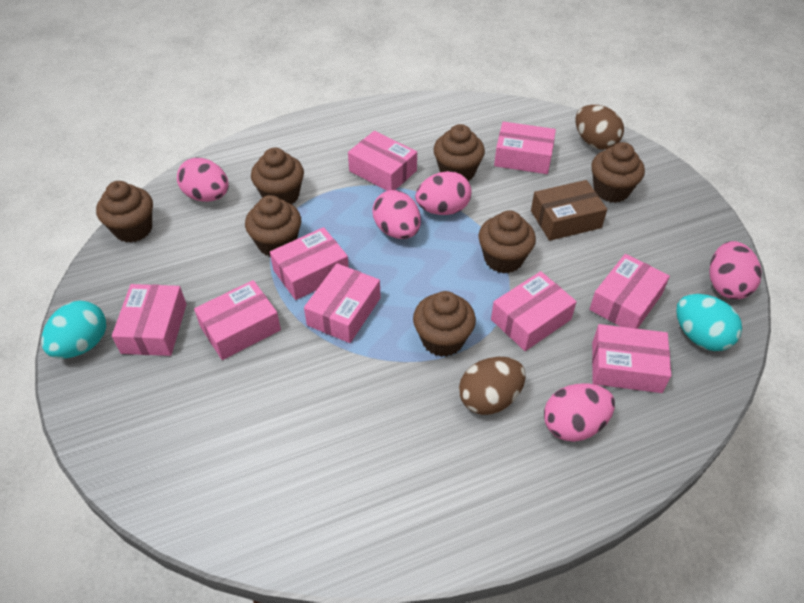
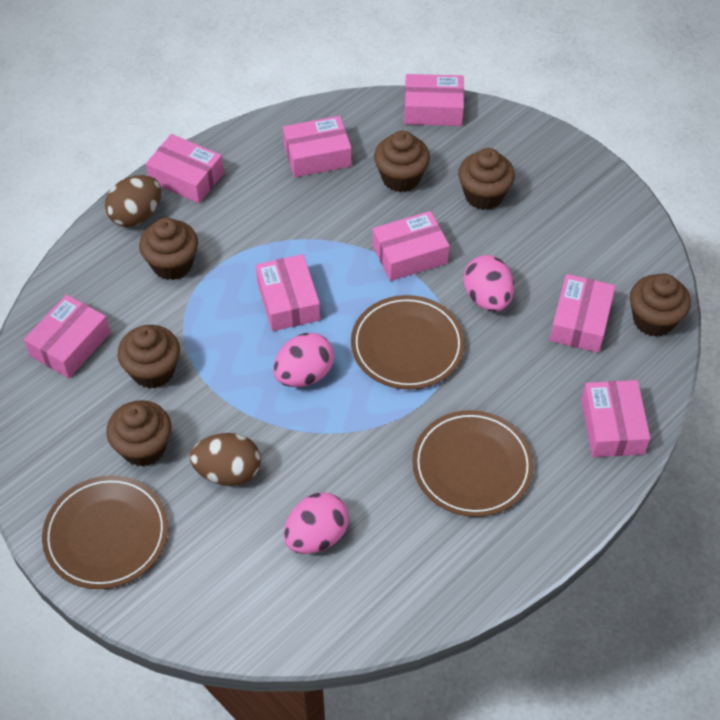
brown box: [531,180,607,241] = 1 -> none = 0
brown cupcake: [96,181,153,243] [245,195,301,257] [251,148,304,204] [413,291,476,357] [433,124,485,181] [478,210,536,273] [591,142,645,203] = 7 -> [106,400,171,467] [117,325,180,389] [139,217,198,280] [374,131,430,192] [458,148,515,210] [630,274,691,337] = 6
brown plate: none = 0 -> [42,475,168,589] [351,295,465,390] [412,410,534,517] = 3
pink box: [112,284,187,356] [194,280,281,360] [270,227,349,300] [304,263,381,343] [348,131,417,191] [491,271,577,351] [494,122,556,174] [589,254,670,329] [592,324,671,393] = 9 -> [24,294,110,378] [146,134,224,203] [256,254,320,331] [283,116,352,177] [373,211,450,281] [404,74,464,126] [550,274,615,353] [581,380,650,457] = 8
pink egg: [177,158,229,202] [373,190,421,239] [415,171,472,215] [544,384,615,442] [709,241,762,299] = 5 -> [273,333,334,387] [284,492,349,554] [464,255,514,312] = 3
turquoise egg: [41,301,106,359] [676,294,742,351] = 2 -> none = 0

